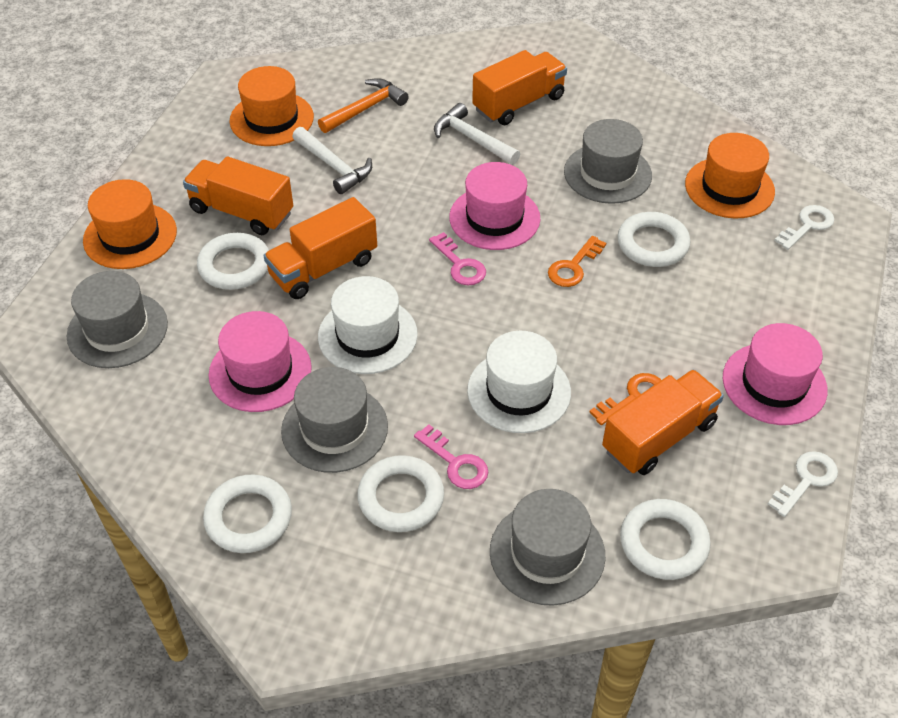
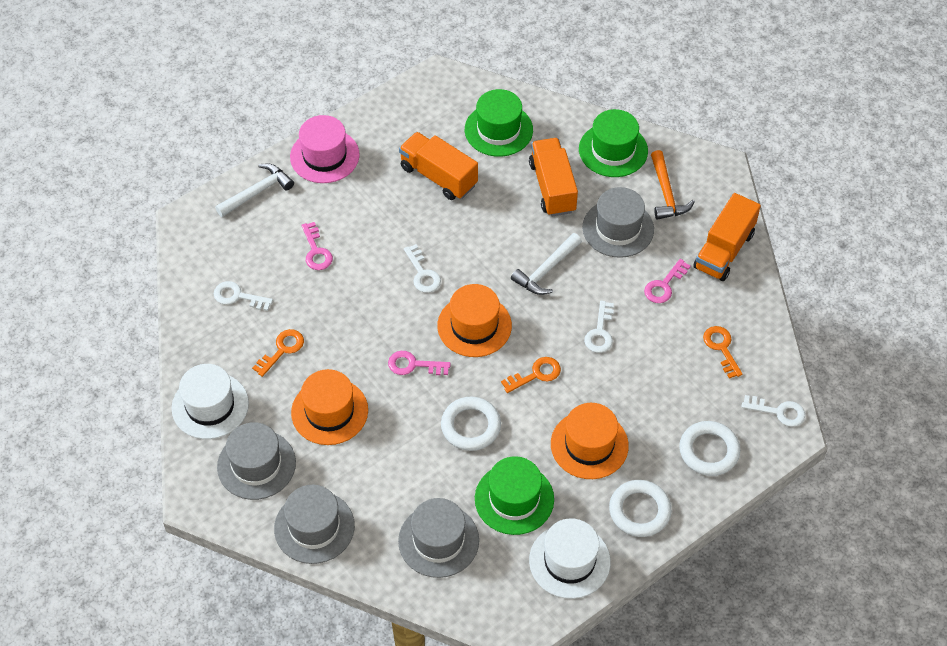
green hat: none = 0 -> [465,89,533,157] [475,456,554,535] [579,109,648,177] = 3
orange key: [548,236,606,287] [589,373,661,425] = 2 -> [252,329,304,377] [501,357,561,393] [703,326,742,379] = 3
orange truck: [183,156,293,235] [264,197,377,299] [472,50,567,125] [602,370,724,475] = 4 -> [399,132,478,200] [529,138,578,216] [693,193,761,281] = 3
pink hat: [209,311,312,412] [449,162,540,250] [723,323,828,425] = 3 -> [290,115,360,183] = 1
pink key: [414,424,488,489] [429,232,486,285] = 2 -> [302,222,333,270] [388,351,451,375] [644,259,691,303] = 3
white key: [768,451,838,517] [774,205,834,250] = 2 -> [214,281,273,311] [404,244,441,293] [584,301,614,353] [741,395,805,427] = 4
white ring: [197,233,269,290] [203,475,292,553] [357,455,444,532] [618,212,690,267] [620,499,711,580] = 5 -> [441,397,501,451] [609,480,671,537] [679,421,740,476] = 3

